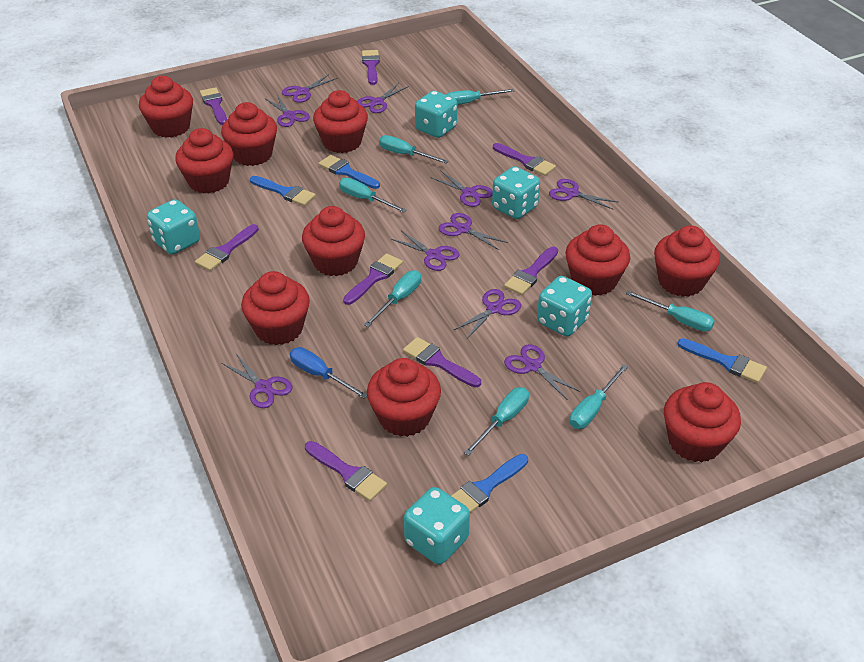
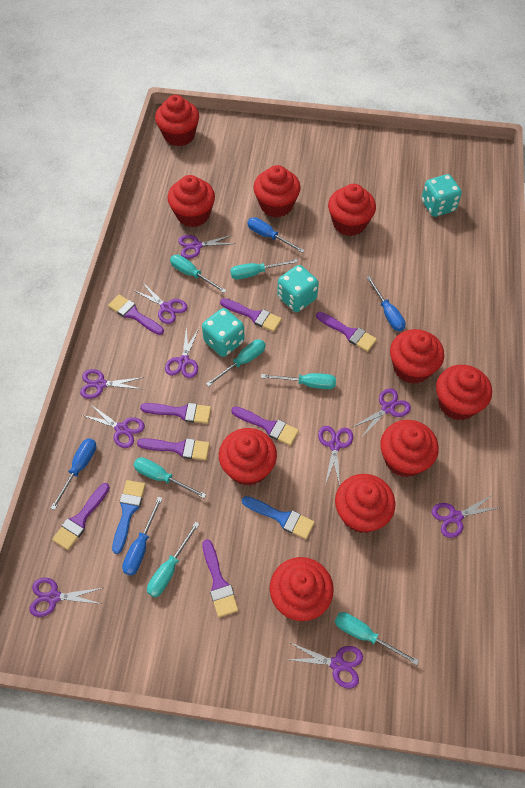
blue brush: [250,176,316,206] [318,155,380,189] [451,454,528,513] [677,338,767,383] = 4 -> [112,480,146,554] [242,496,315,539] = 2
blue screwdriver: [290,347,367,399] = 1 -> [50,438,97,510] [122,497,163,576] [247,217,305,253] [366,276,406,331] = 4
turquoise dice: [147,199,200,254] [404,487,470,564] [415,91,457,138] [492,166,540,219] [537,276,592,336] = 5 -> [202,308,245,357] [277,265,319,312] [421,174,462,217] = 3

